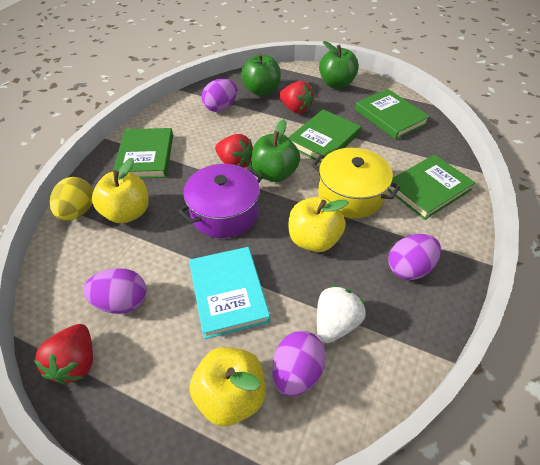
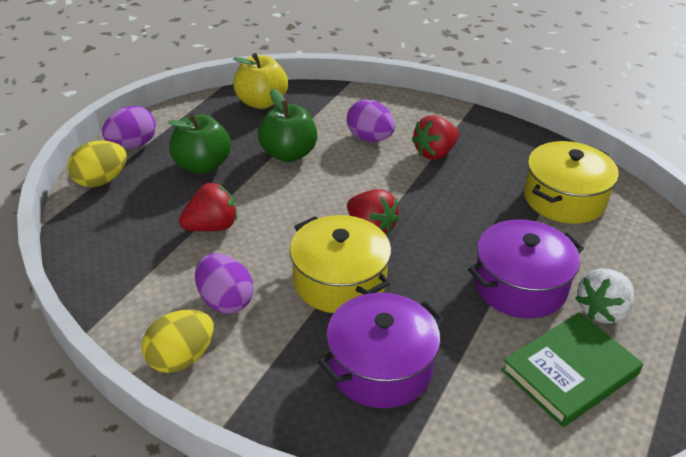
green apple: [241,53,281,96] [251,119,300,182] [319,41,359,88] = 3 -> [168,114,231,174] [258,89,318,162] = 2
green book: [113,128,173,178] [288,109,361,163] [355,89,430,140] [388,155,476,220] = 4 -> [501,312,643,427] = 1
purple egg: [83,268,146,314] [202,79,237,112] [272,331,326,396] [388,234,441,280] = 4 -> [102,106,156,149] [195,253,254,314] [347,99,395,142] = 3
purple pot: [178,164,263,238] = 1 -> [318,293,444,408] [468,219,584,318] = 2
turquoise book: [189,247,270,339] = 1 -> none = 0
yellow apple: [92,158,149,224] [189,347,265,426] [289,197,349,252] = 3 -> [233,53,288,109] = 1
yellow egg: [50,177,93,220] = 1 -> [68,141,127,187] [141,310,214,373] = 2
yellow pot: [312,148,400,218] = 1 -> [290,215,391,313] [524,141,618,224] = 2

